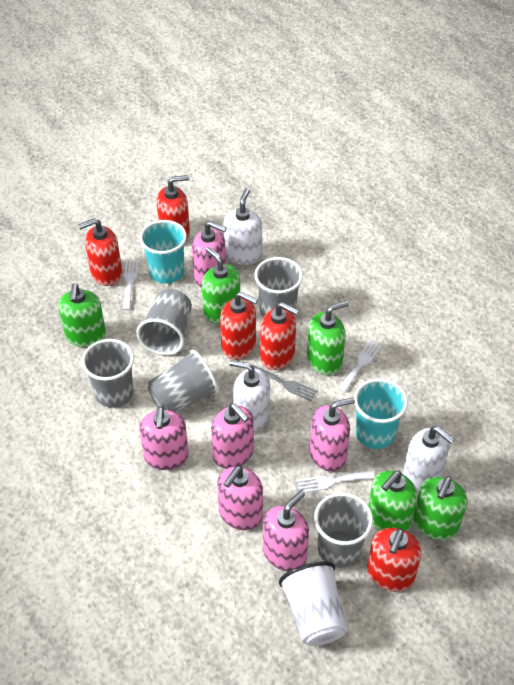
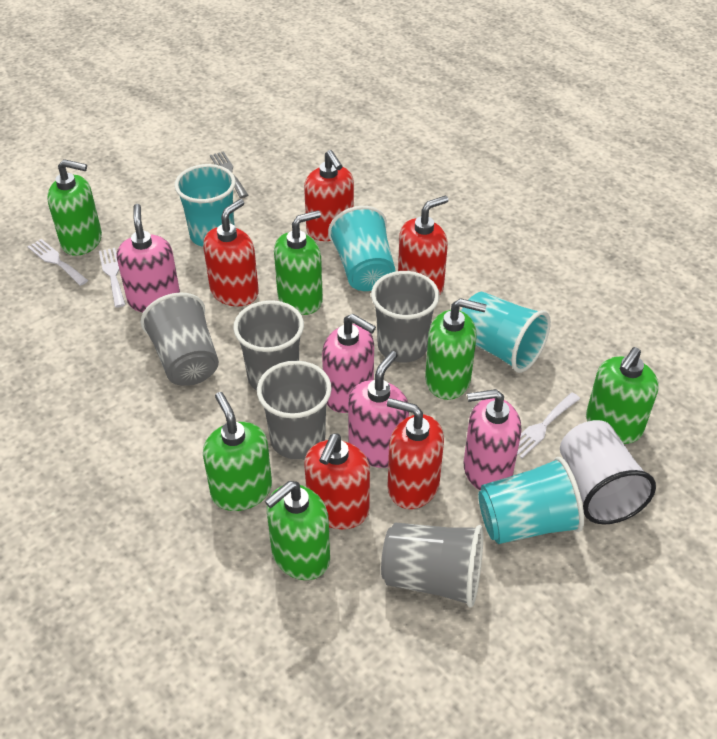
green soap dispenser: [58,283,106,347] [202,247,240,324] [307,301,349,375] [368,471,418,531] [413,476,467,540] = 5 -> [47,159,102,256] [203,392,272,511] [265,481,330,580] [274,210,323,315] [425,298,486,400] [586,347,659,444] = 6
pink soap dispenser: [139,406,189,470] [192,221,227,288] [211,403,254,469] [217,466,263,530] [263,490,309,571] [309,397,355,472] = 6 -> [117,204,180,312] [322,314,376,413] [348,351,409,468] [464,389,521,490] = 4
turquoise cup: [140,220,187,284] [354,378,408,449] = 2 -> [174,164,236,247] [328,206,395,291] [461,292,551,373] [478,457,584,544] = 4
white soap dispenser: [223,188,262,265] [229,360,270,433] [403,426,455,492] = 3 -> none = 0

